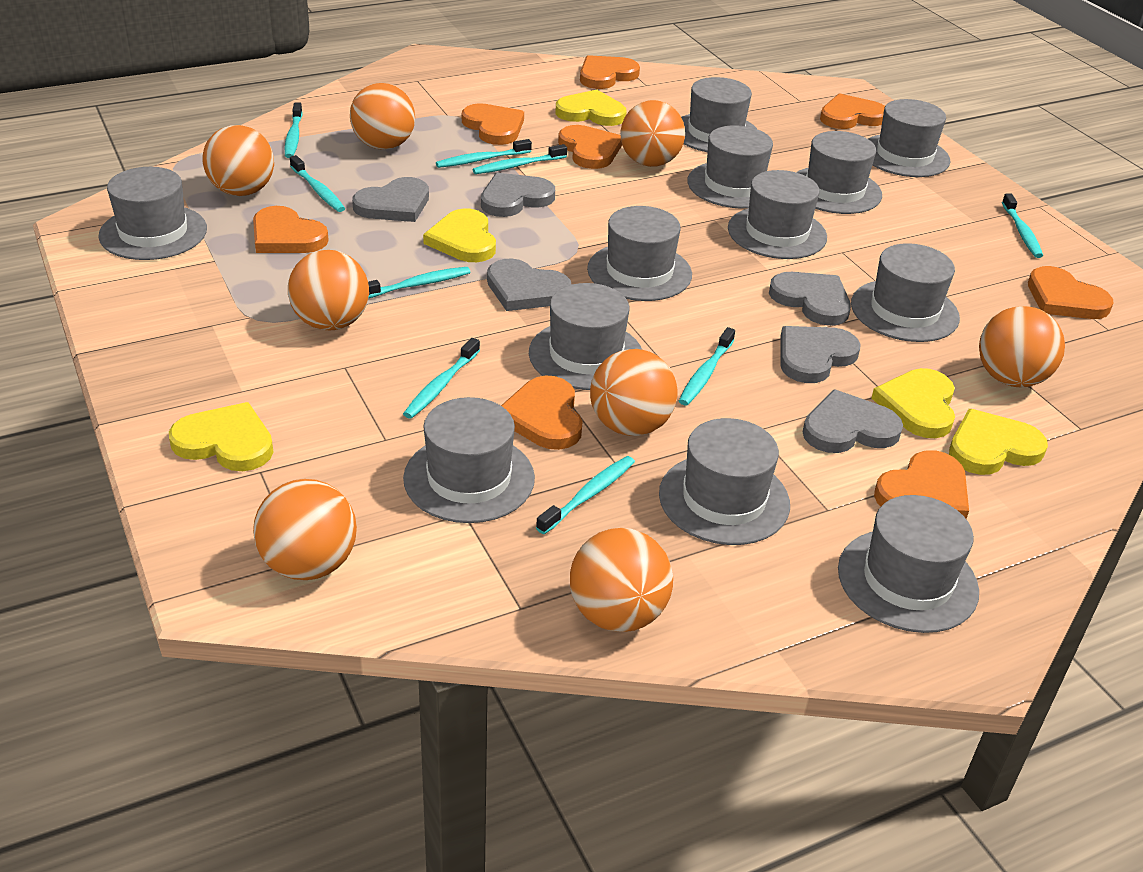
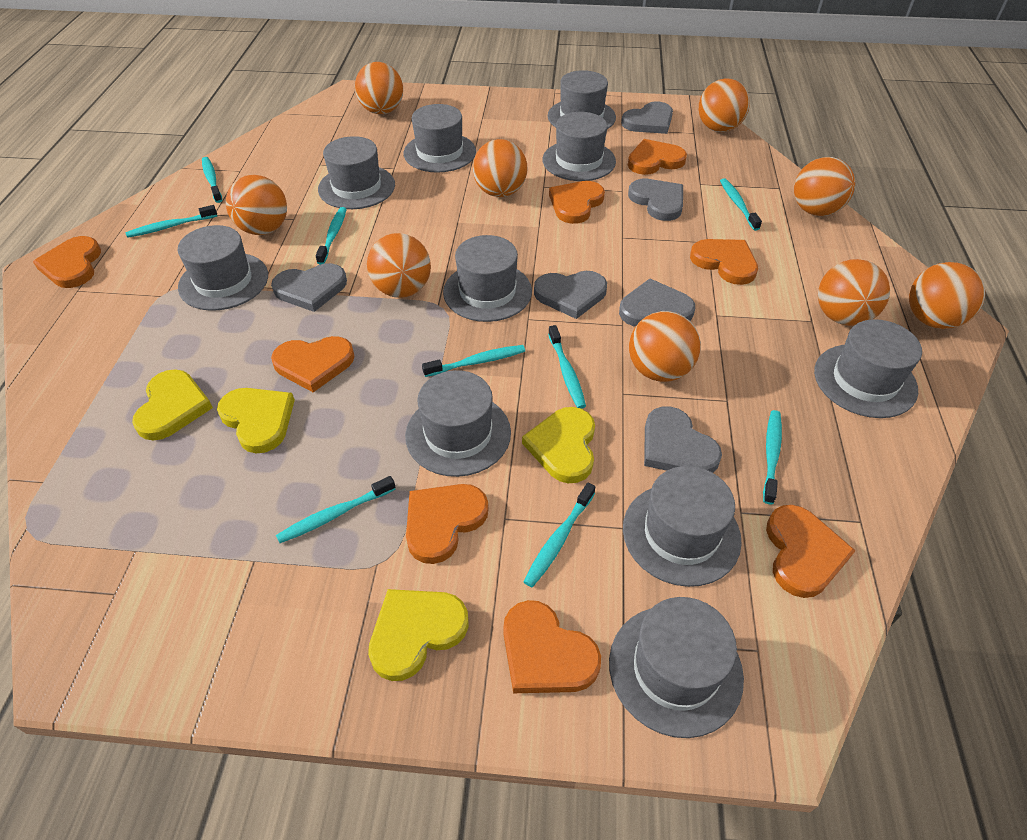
grey hat: [98,167,207,260] [403,397,535,523] [529,283,642,390] [587,206,692,301] [659,418,790,545] [681,77,757,152] [688,125,773,209] [728,170,827,259] [796,131,882,214] [838,495,979,633] [851,243,960,342] [868,99,950,177] = 12 -> [178,225,268,311] [318,136,395,209] [404,104,476,173] [405,370,511,477] [443,235,532,322] [542,112,616,181] [548,70,616,129] [609,597,744,738] [623,466,742,587] [814,319,922,418] = 10
orange ball: [203,125,274,196] [253,479,357,580] [288,250,369,330] [350,83,415,150] [570,528,673,632] [590,349,677,436] [621,100,685,167] [979,306,1065,387] = 8 -> [226,175,287,235] [355,62,403,114] [367,233,431,298] [473,139,527,197] [629,311,701,382] [699,79,750,132] [794,157,855,216] [818,259,890,326] [909,262,985,329] = 9
yellow heart: [169,402,273,471] [423,208,496,262] [556,90,627,126] [871,368,955,438] [949,409,1048,475] = 5 -> [132,369,213,440] [217,388,295,453] [368,589,469,681] [522,407,595,483] = 4

